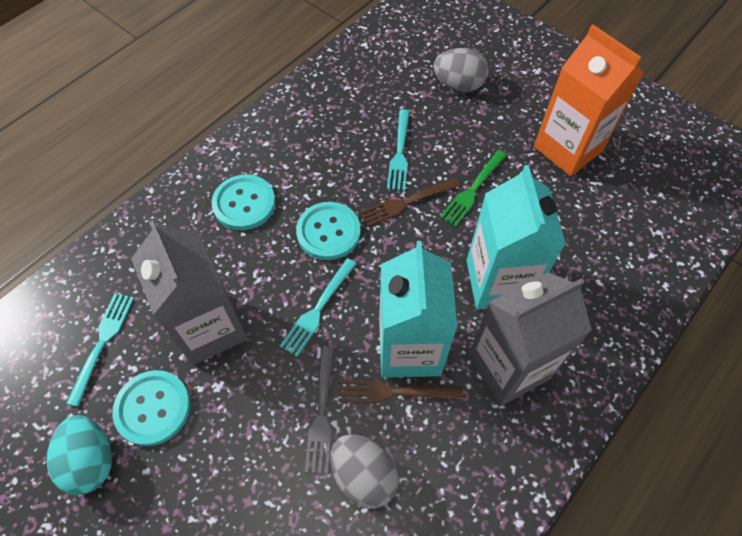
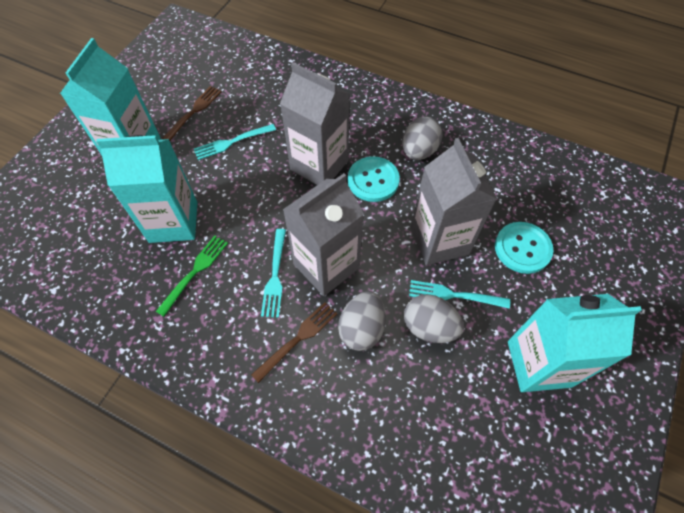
grey carton: [131,220,248,365] [468,272,592,406] = 2 -> [280,62,350,185] [283,173,364,296] [411,138,497,265] = 3
grey egg: [331,434,399,509] [434,48,489,92] = 2 -> [338,291,386,351] [402,117,442,160] [404,294,464,343] = 3
grey fork: [305,348,334,474] = 1 -> none = 0
orange carton: [534,25,644,176] = 1 -> none = 0
turquoise button: [112,370,190,446] [212,175,275,230] [296,202,361,260] = 3 -> [348,156,400,202] [495,222,554,274] = 2
turquoise carton: [379,241,457,378] [466,165,566,310] = 2 -> [60,38,160,155] [96,135,198,243] [508,294,642,392] = 3
turquoise egg: [47,415,112,495] = 1 -> none = 0

